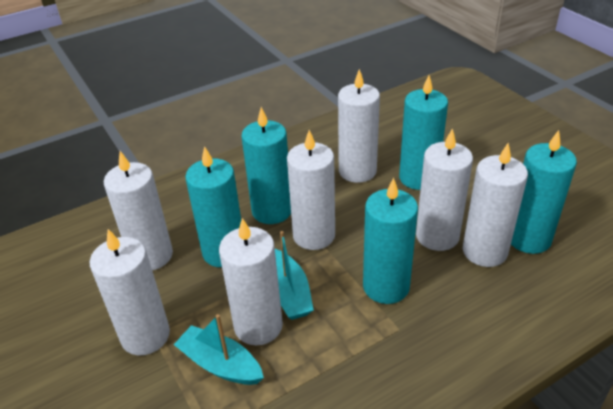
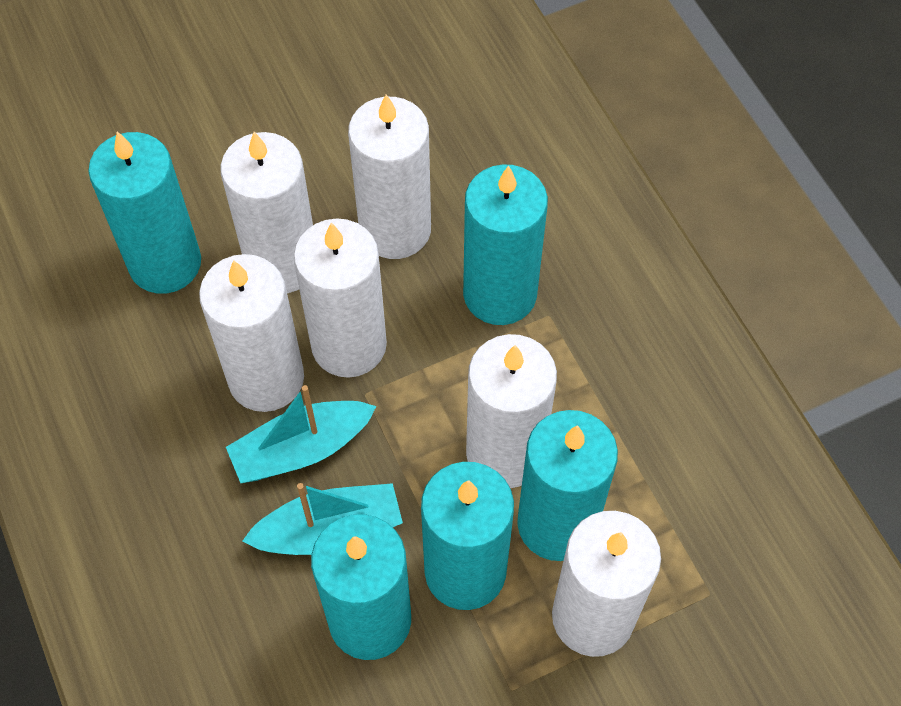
white candle: [90,229,170,356] [104,151,173,270] [219,218,283,345] [287,130,335,250] [338,69,380,183] [416,128,473,251] [463,143,528,267] = 7 -> [199,254,304,412] [221,132,313,293] [294,219,387,378] [348,94,431,259] [466,334,557,488] [552,511,661,657] = 6

